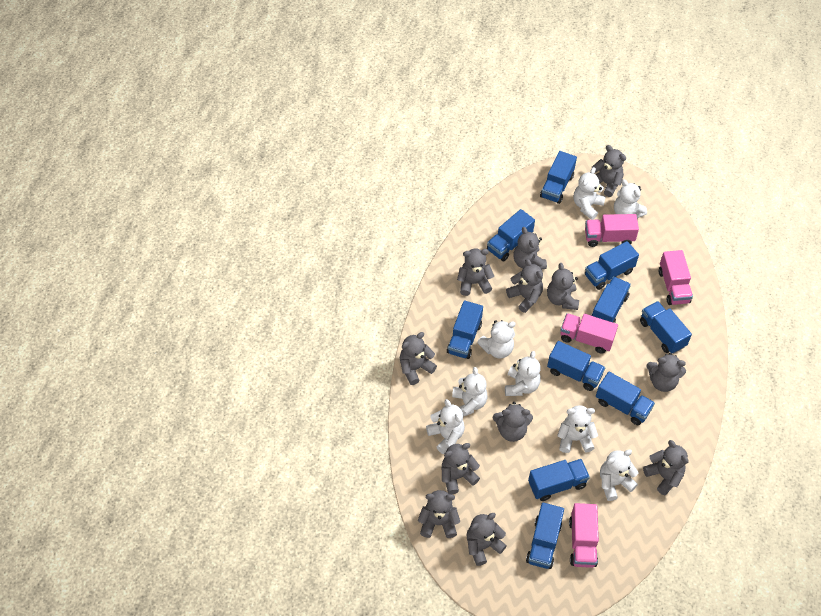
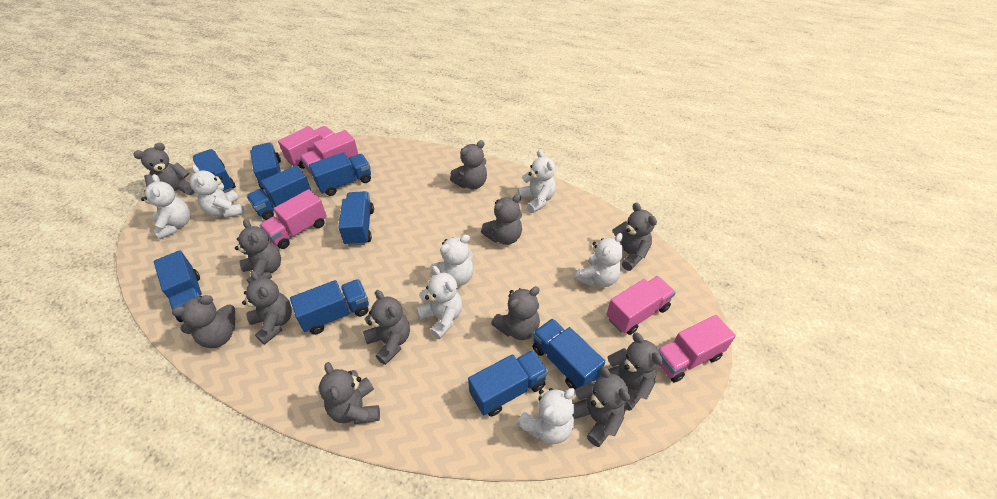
blue truck: [447,300,483,359] [487,209,535,262] [526,502,564,569] [528,459,590,501] [540,151,577,204] [547,341,605,391] [585,241,639,290] [591,276,631,323] [596,372,655,425] [640,301,692,354] = 10 -> [154,250,202,322] [193,149,236,193] [247,165,311,220] [250,142,281,189] [290,279,369,334] [309,152,371,196] [338,191,374,246] [468,350,548,417] [532,318,605,390] = 9
pink truck: [560,313,618,354] [569,503,599,568] [585,214,639,247] [659,250,693,305] = 4 -> [259,189,327,249] [278,126,335,169] [300,130,358,176] [606,276,676,335] [658,315,736,382] = 5
white teddy bear: [426,399,465,454] [452,367,487,417] [477,320,516,358] [505,351,541,396] [557,405,598,453] [574,167,606,220] [600,449,638,501] [614,179,647,218] = 8 -> [141,174,190,240] [190,165,245,218] [416,266,462,339] [430,234,473,286] [517,388,575,444] [518,150,556,213] [575,233,624,287] = 7

